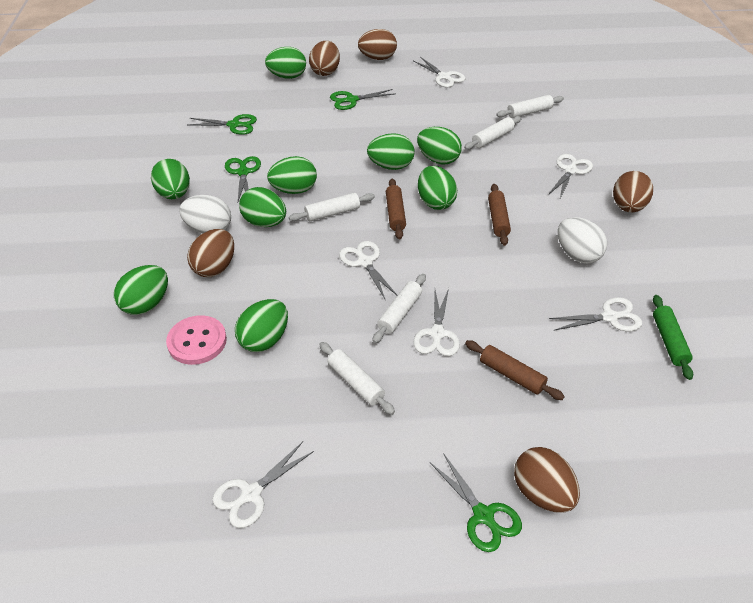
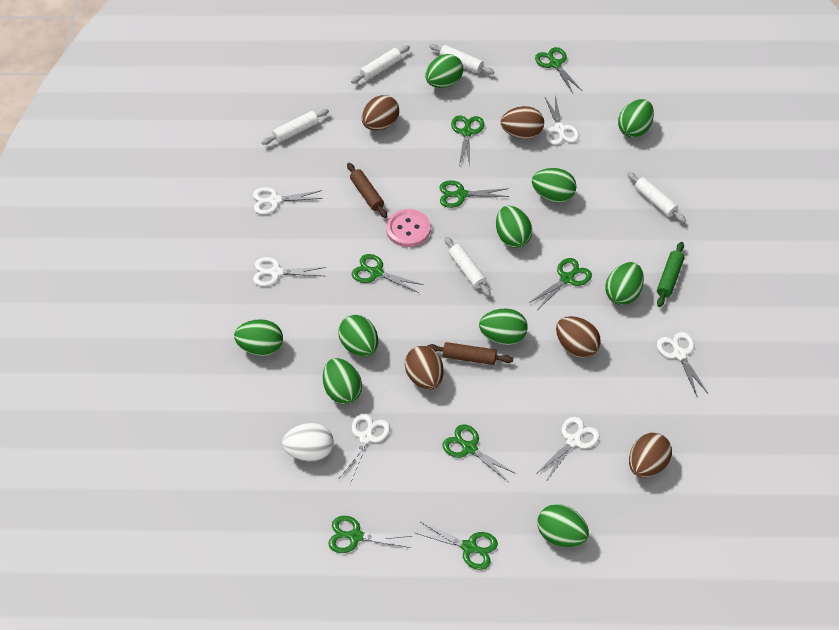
brown rolling pin: [386,179,406,239] [465,340,565,400] [488,184,511,246] = 3 -> [347,163,387,218] [427,342,513,365] = 2
green egg: [114,265,168,315] [151,159,190,199] [235,299,288,352] [239,187,286,227] [265,47,306,79] [267,156,317,194] [367,133,414,170] [417,127,462,165] [418,166,457,210] = 9 -> [234,319,283,356] [323,358,362,404] [338,315,378,357] [425,54,463,88] [479,308,528,345] [496,206,532,248] [532,168,576,203] [537,504,589,547] [605,262,644,305] [618,99,654,138] = 10
green scissors: [188,114,257,135] [225,156,261,201] [330,89,394,110] [430,453,522,552] = 4 -> [328,516,412,553] [352,254,424,293] [415,521,498,570] [440,180,509,208] [442,424,516,482] [451,115,484,165] [529,258,592,309] [535,47,582,93] = 8
white egg: [179,195,231,234] [558,217,607,264] = 2 -> [282,423,334,461] = 1

